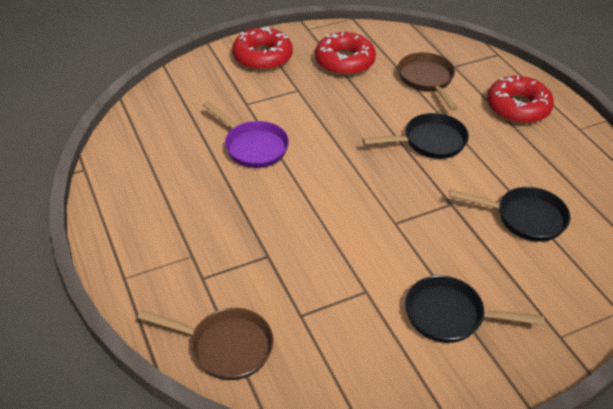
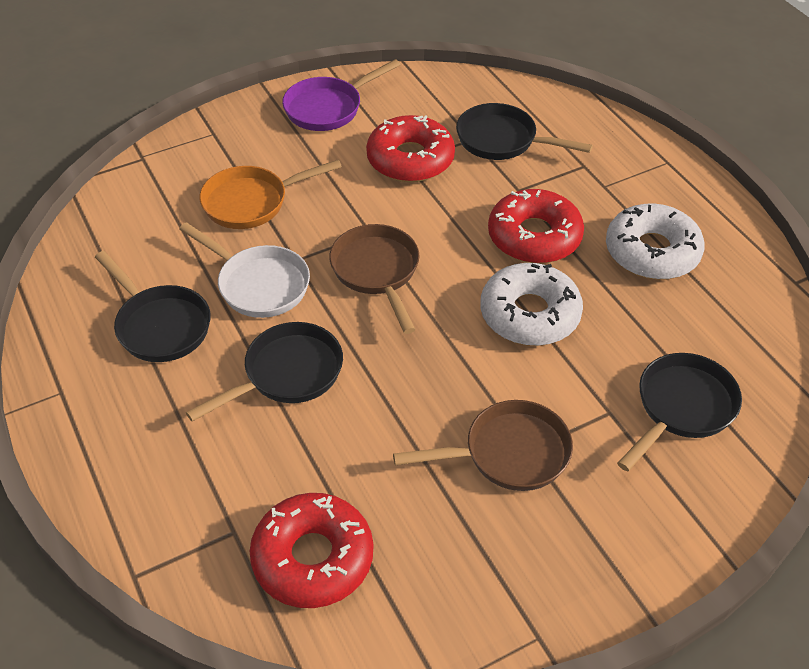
black pan: [363,113,469,159] [405,275,545,343] [449,187,571,242] = 3 -> [95,251,211,362] [186,322,343,422] [456,103,593,160] [617,353,742,471] = 4
orange pan: none = 0 -> [199,160,342,229] = 1
white donut: none = 0 -> [480,263,583,346] [606,204,705,280] = 2
white pan: none = 0 -> [179,222,310,318] = 1

